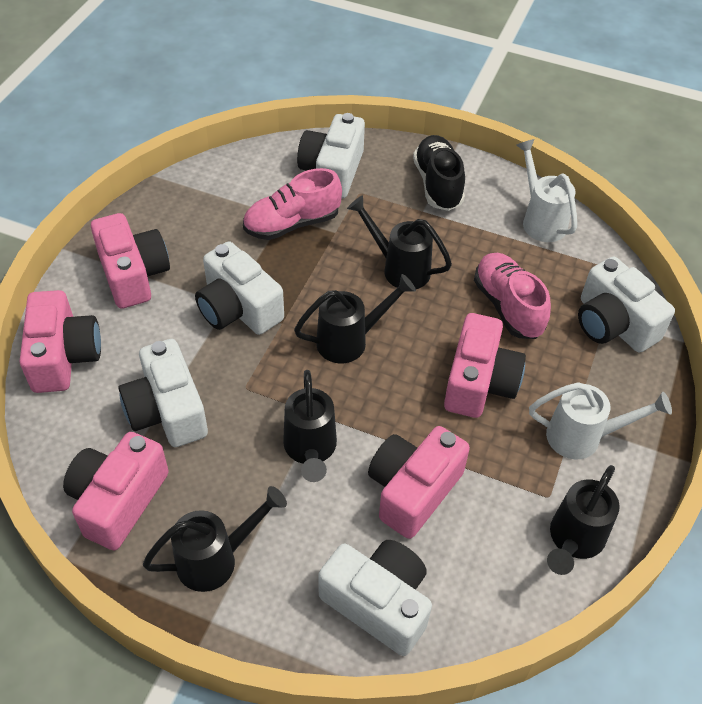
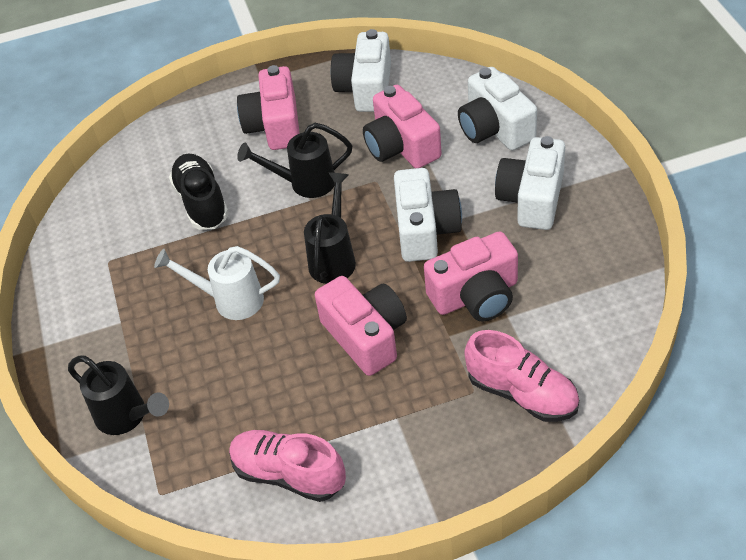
black watering can: [143,486,287,592] [283,370,337,482] [294,274,416,363] [347,195,452,289] [547,465,620,575] = 5 -> [68,356,169,435] [237,123,352,198] [304,173,356,284] = 3
pink camera: [20,290,101,393] [63,432,169,550] [91,213,170,309] [368,426,470,539] [444,313,526,418] = 5 -> [237,65,300,150] [315,276,407,376] [363,85,442,168] [424,231,518,321] = 4
white camera: [118,339,208,447] [195,242,284,335] [297,113,365,199] [318,540,432,656] [578,257,675,353] = 5 -> [331,29,391,112] [394,168,462,262] [458,67,537,151] [495,136,565,230] = 4
white watering can: [516,139,577,242] [529,382,672,459] = 2 -> [154,246,280,320] = 1

